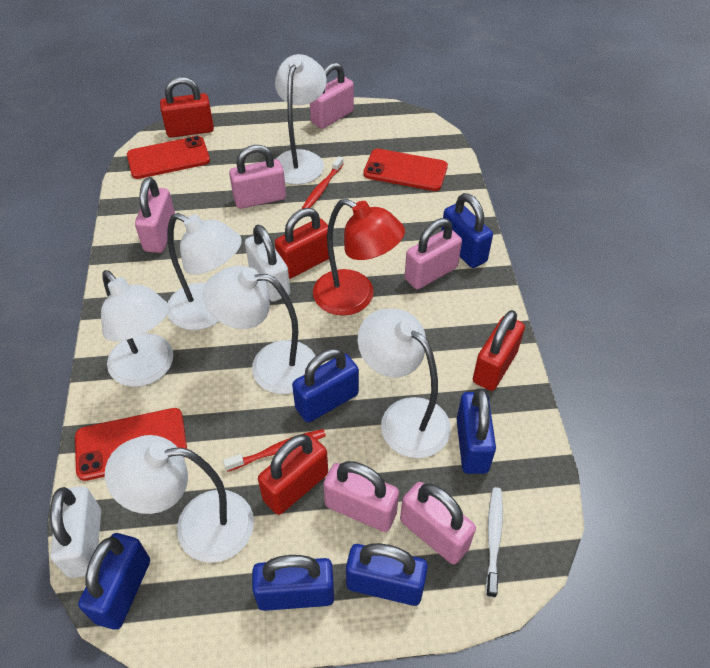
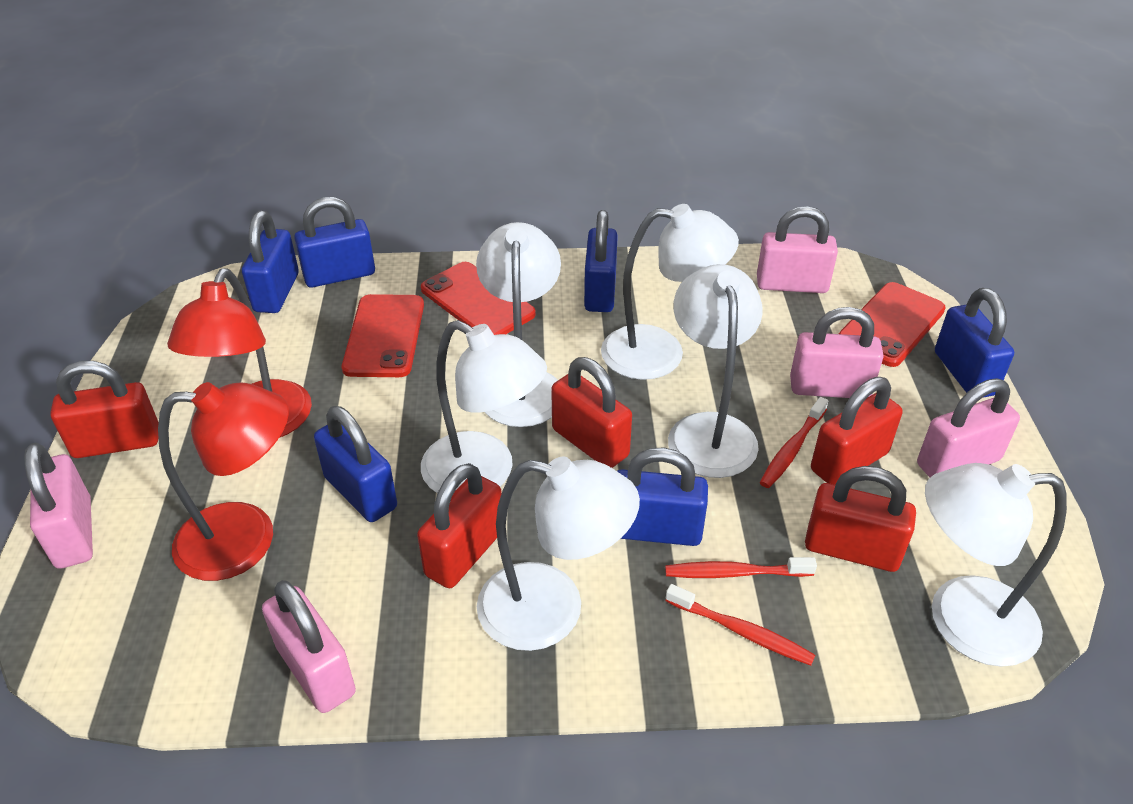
pink padlock: [135,177,175,253] [229,145,286,209] [310,62,354,129] [323,461,399,532] [400,482,476,564] [405,218,462,289] = 6 -> [24,443,93,569] [262,580,356,713] [757,206,838,293] [790,307,884,398] [917,379,1020,477] = 5
red lamp: [313,199,405,316] = 1 -> [158,382,289,581] [167,269,312,438] = 2
red padlock: [160,77,214,138] [258,434,328,515] [275,208,329,279] [473,310,525,391] = 4 -> [50,361,159,458] [417,463,502,588] [551,357,632,468] [805,466,916,572] [811,377,903,485] = 5
red toothbrush: [223,429,326,472] [302,156,343,209] = 2 -> [665,557,817,578] [666,584,815,666] [760,397,828,488] = 3
white padlock: [50,486,101,578] [245,225,290,302] = 2 -> none = 0
white toothbrush: [486,487,503,598] = 1 -> none = 0

